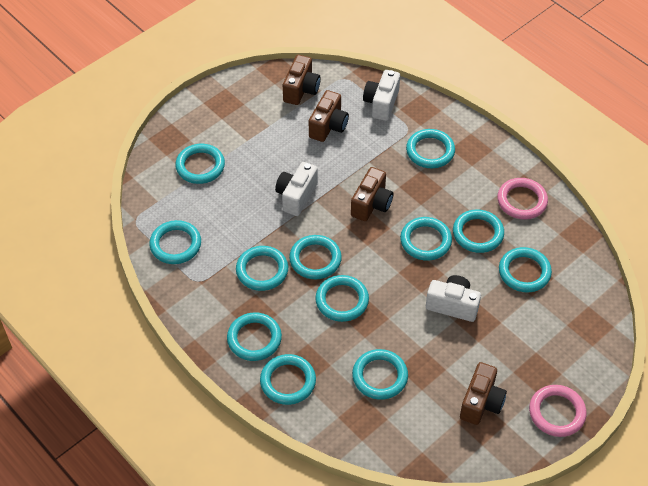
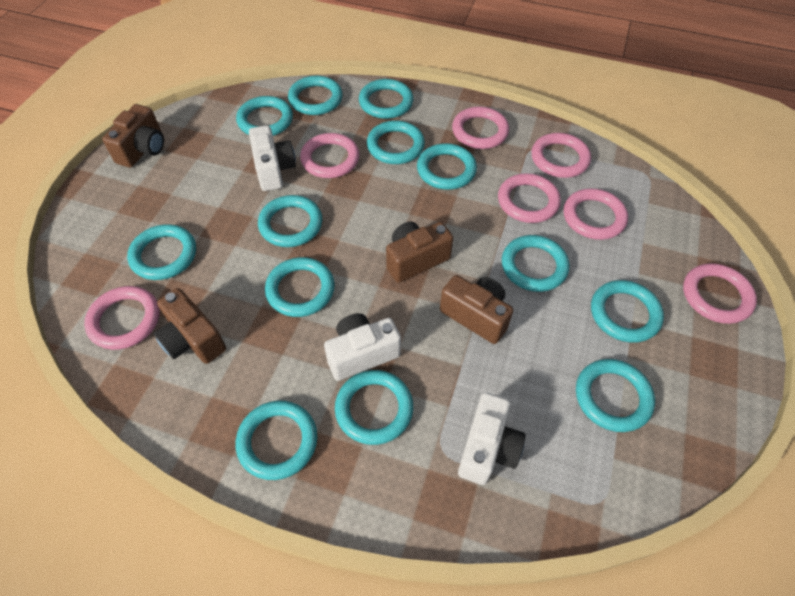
pink ring: [497,178,548,220] [529,385,587,437] = 2 -> [84,286,159,350] [300,133,360,178] [452,107,509,149] [498,173,561,223] [531,133,591,178] [564,188,628,240] [683,263,757,324] = 7
turquoise ring: [149,220,201,264] [175,144,225,184] [227,313,282,361] [236,246,288,291] [260,354,316,405] [289,235,342,279] [315,275,369,322] [352,349,408,400] [400,217,452,261] [406,129,455,168] [453,209,504,253] [499,247,552,292] = 12 -> [127,224,196,280] [236,96,293,136] [236,401,317,480] [258,195,322,247] [265,257,335,317] [288,76,343,115] [335,370,413,445] [359,79,413,119] [367,120,425,164] [417,143,477,190] [502,235,570,292] [576,359,655,432] [591,280,664,343] = 13

